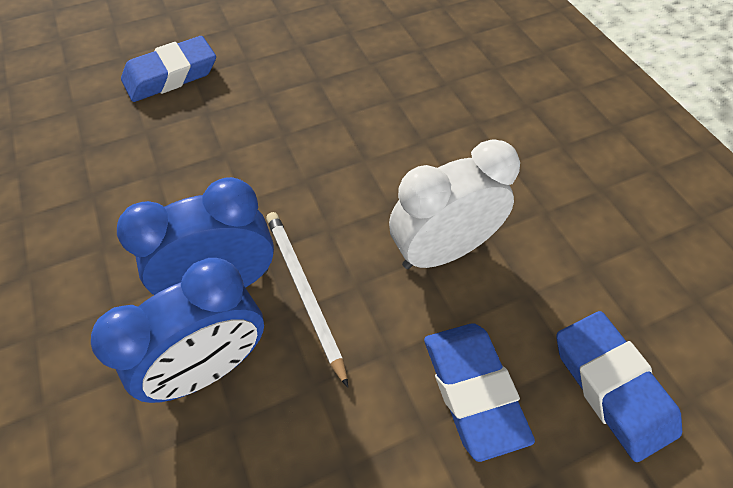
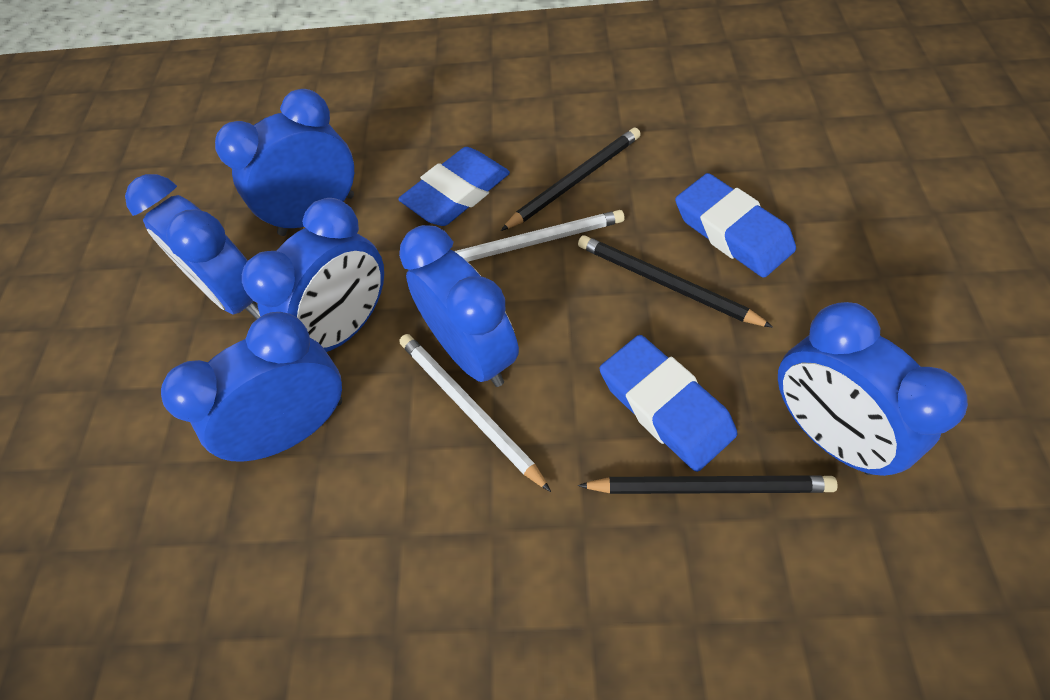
black pencil: none = 0 -> [501,127,641,231] [578,235,773,328] [578,475,838,494] = 3
blue clock: [91,258,264,403] [117,177,274,295] = 2 -> [125,174,260,319] [161,312,342,462] [215,89,354,236] [242,198,384,352] [399,225,519,387] [778,302,968,476] = 6
white clock: [389,140,520,269] = 1 -> none = 0
white pencil: [266,212,348,388] = 1 -> [399,334,551,492] [454,210,624,262] = 2

